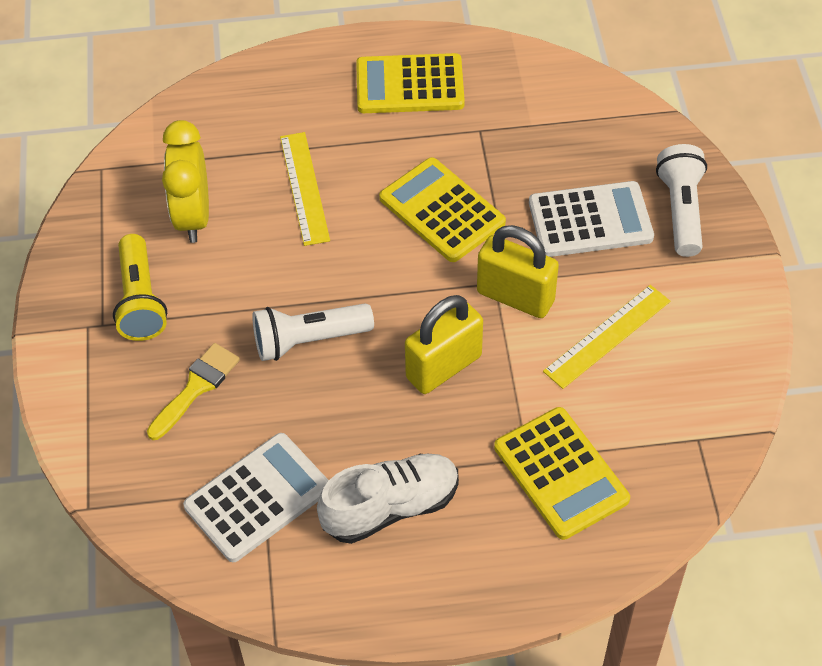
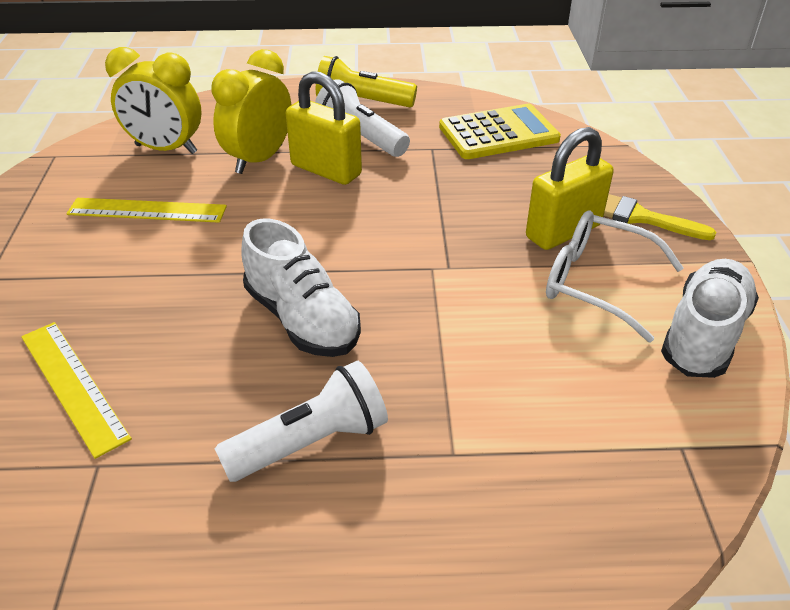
white calculator: [183,433,329,562] [529,181,654,257] = 2 -> none = 0
white glasses: none = 0 -> [546,210,684,342] = 1
white shoe: [317,454,459,544] = 1 -> [241,219,361,357] [661,259,759,378] = 2
yellow calculator: [356,53,465,113] [379,157,506,262] [494,407,630,540] = 3 -> [439,104,561,159] = 1
yellow clock: [162,120,209,243] = 1 -> [105,47,202,154] [211,49,291,174] = 2

